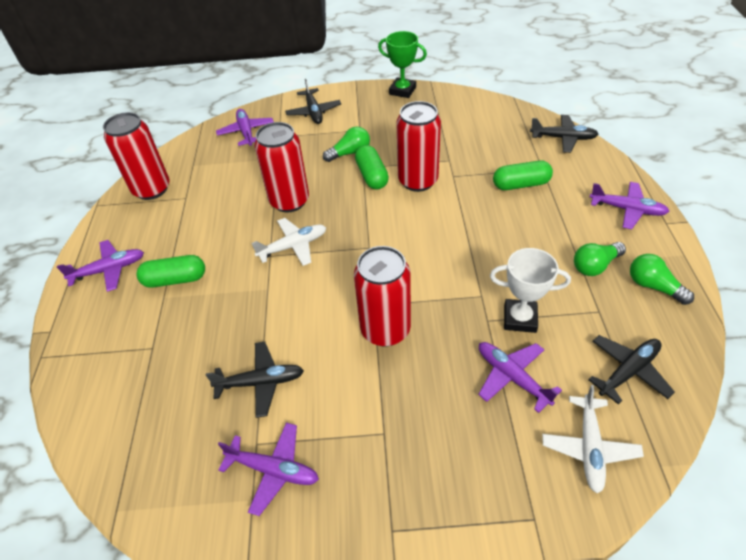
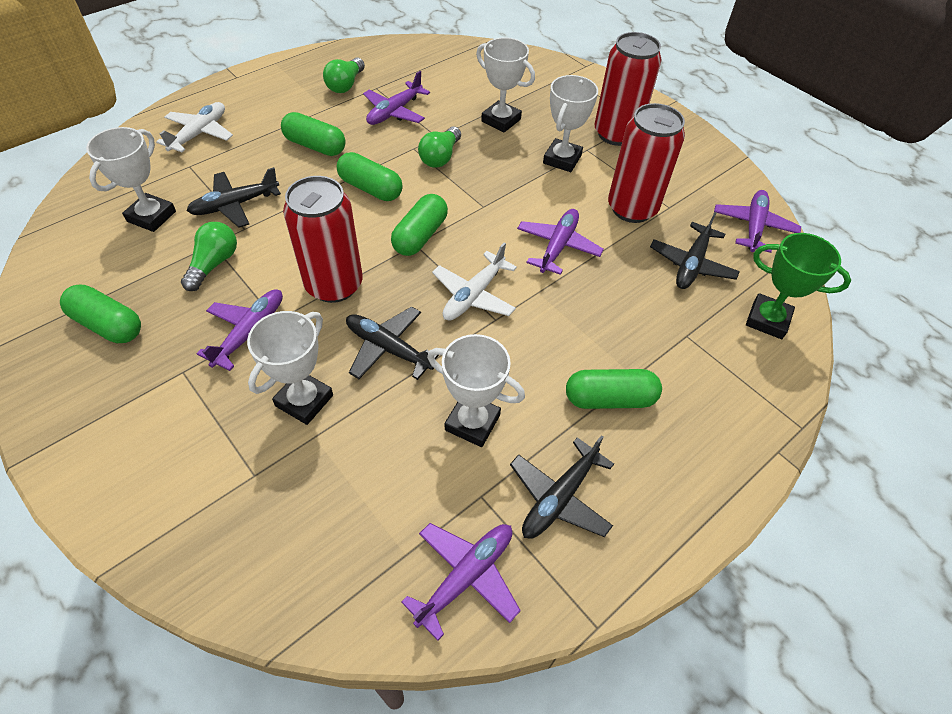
green capsule: [136,255,205,288] [355,145,389,190] [493,160,553,190] = 3 -> [60,285,141,343] [281,112,346,156] [337,152,403,201] [391,194,448,256] [566,369,662,409] = 5
red can: [103,112,169,200] [254,122,309,212] [354,246,411,346] [396,101,441,192] = 4 -> [283,176,363,303] [595,32,662,146] [608,103,685,223] = 3
white trophy: [490,248,571,333] = 1 -> [86,127,176,232] [247,311,333,425] [427,334,525,447] [476,37,535,132] [543,75,598,172] = 5

